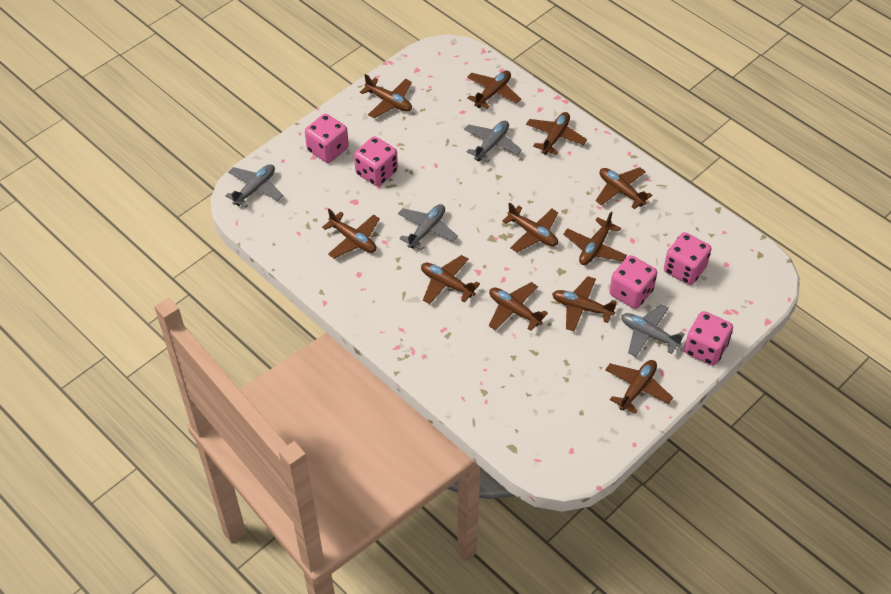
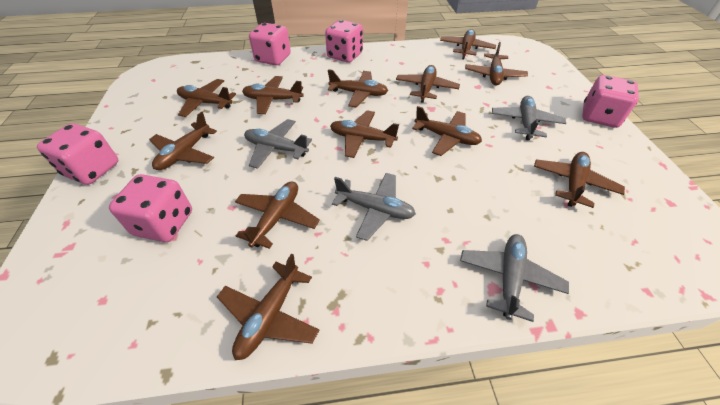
brown plane: [322,209,380,259] [360,74,412,118] [421,255,480,304] [467,70,521,109] [489,282,548,331] [502,202,558,252] [526,112,587,155] [552,276,617,331] [563,212,627,265] [596,167,652,209] [605,360,673,414] = 11 -> [149,112,217,170] [177,79,236,117] [217,254,319,360] [235,181,320,249] [242,76,303,114] [328,69,388,107] [330,110,399,158] [396,65,460,103] [412,106,482,156] [440,29,496,59] [465,42,528,85] [534,152,625,208] = 12

